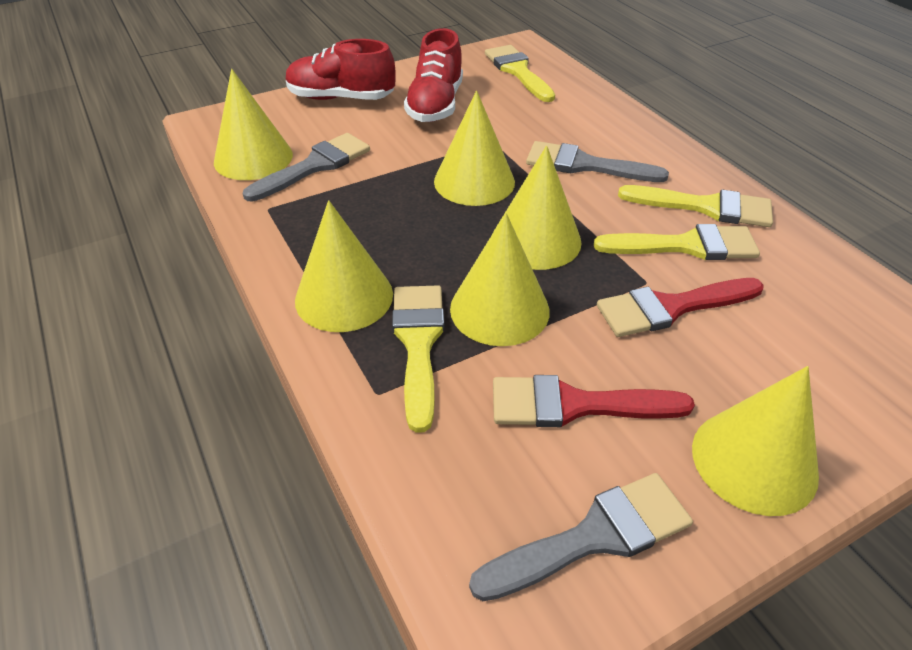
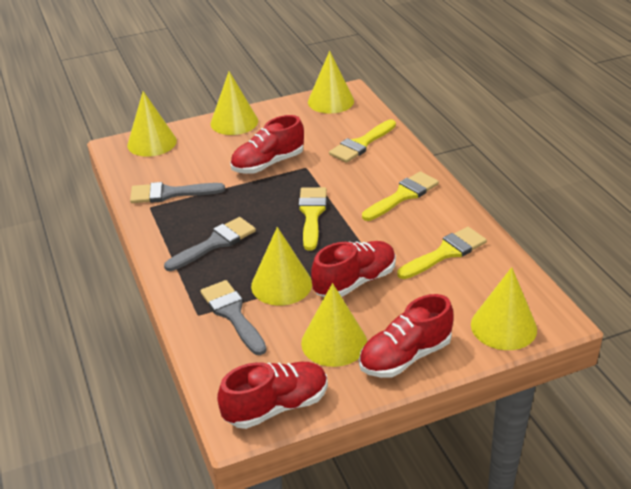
red brush: [493,375,695,427] [597,278,764,337] = 2 -> none = 0
red shoe: [286,39,396,100] [404,28,463,122] = 2 -> [217,362,328,429] [230,115,304,174] [311,241,396,297] [359,294,454,378] = 4

